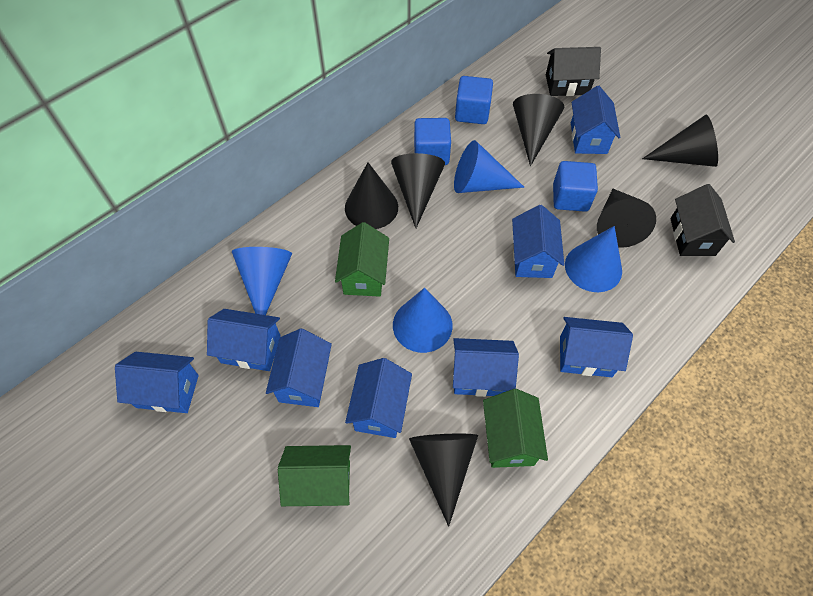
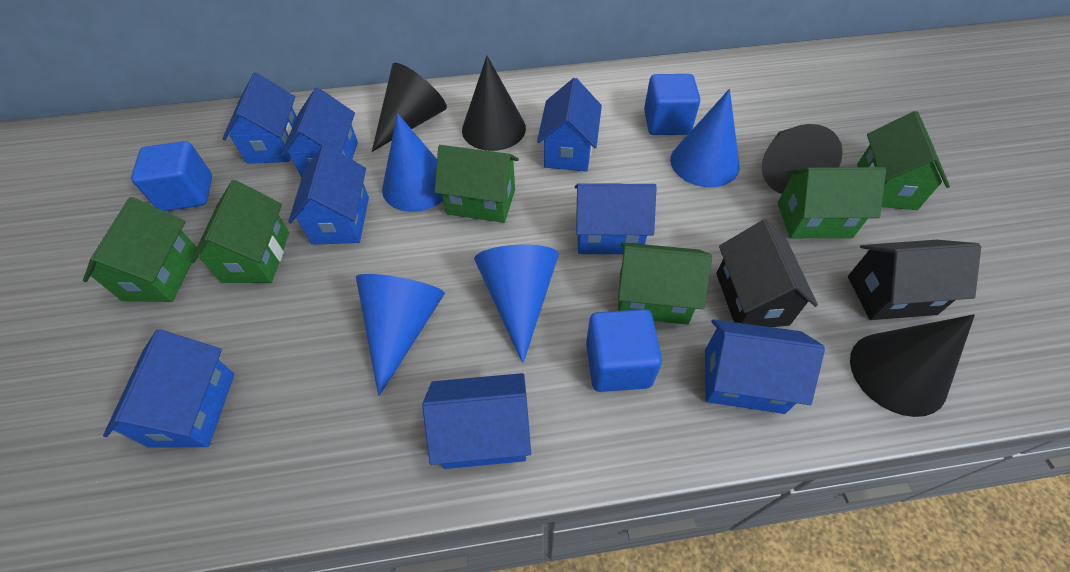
black cone: [345,162,398,229] [391,153,445,228] [409,434,478,527] [513,94,564,166] [597,189,656,248] [642,114,718,167] = 6 -> [372,63,447,152] [462,56,526,151] [762,124,843,194] [850,314,975,417] = 4
green house: [278,445,351,506] [335,222,389,297] [483,389,548,468] = 3 -> [83,197,197,302] [191,180,289,283] [434,145,519,223] [618,242,712,325] [778,167,886,238] [857,111,950,210] = 6

